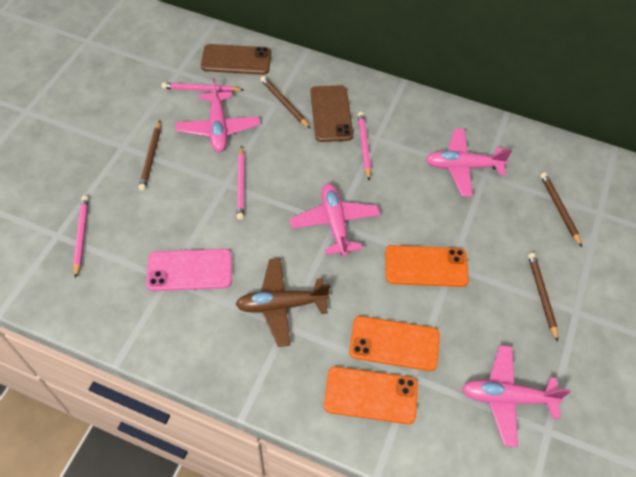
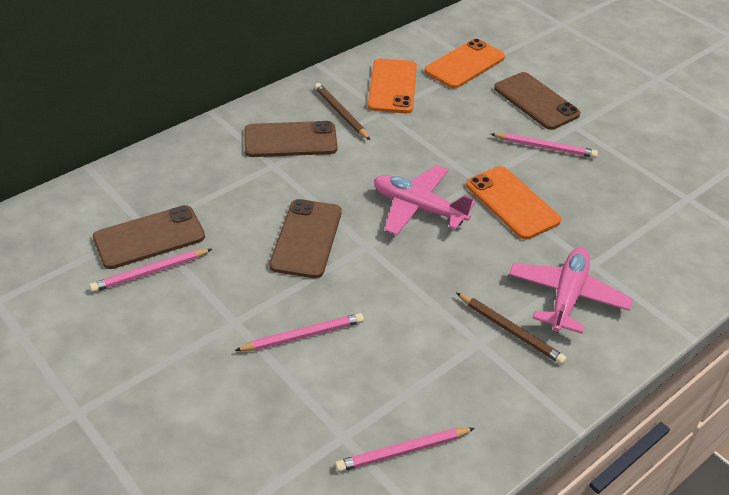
brown pencil: [139,121,161,191] [260,76,310,129] [528,253,558,342] [540,172,582,247] = 4 -> [314,83,370,140] [457,293,567,365] = 2
brown phone: [201,44,271,75] [310,85,353,142] = 2 -> [93,205,205,269] [245,121,337,157] [270,199,342,278] [494,72,581,130] = 4
brown plane: [236,258,330,347] = 1 -> none = 0
pink phone: [146,249,232,291] = 1 -> none = 0
pink plane: [176,78,260,152] [290,184,380,257] [426,128,512,197] [462,345,570,447] = 4 -> [374,165,475,235] [509,247,633,334] = 2

